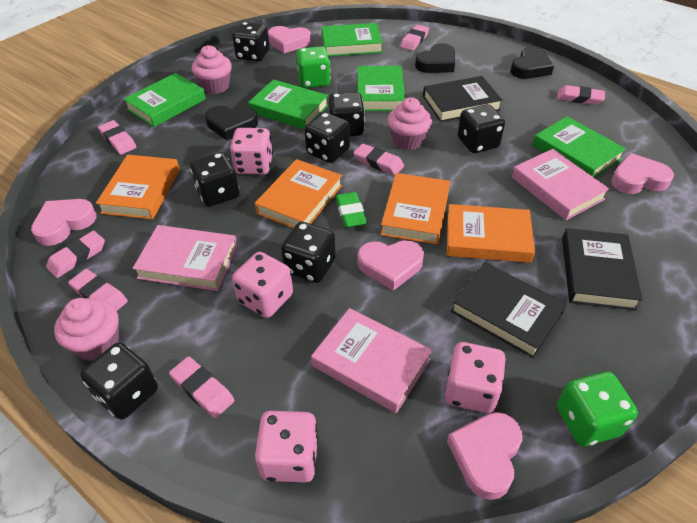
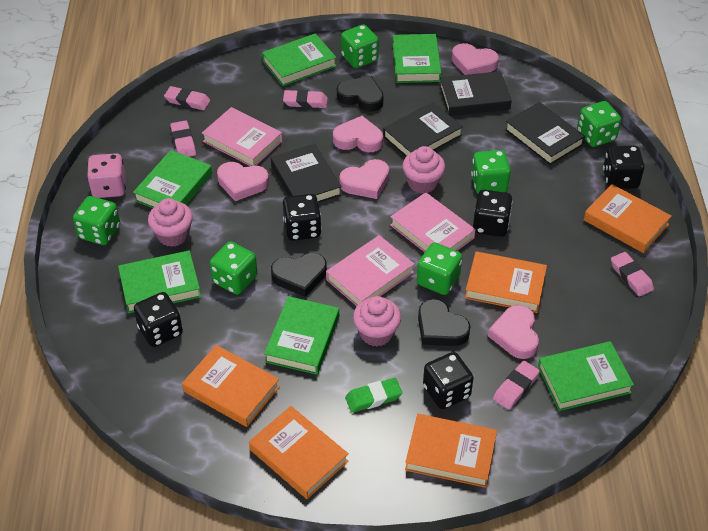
black book: [423,76,503,122] [451,262,567,358] [562,228,643,310] = 3 -> [271,144,342,203] [383,102,463,157] [439,71,512,116] [505,102,585,165] = 4
black dice: [80,343,158,420] [190,152,240,206] [232,22,269,62] [281,222,336,283] [304,112,350,163] [328,92,365,136] [458,104,505,153] = 7 -> [134,292,183,347] [283,194,322,241] [423,352,474,409] [473,190,513,237] [603,146,644,189] = 5
green book: [123,73,206,127] [248,79,329,129] [322,23,383,56] [357,66,405,111] [532,116,626,178] = 5 -> [118,250,201,313] [133,150,212,208] [262,33,337,86] [264,296,339,375] [393,34,441,83] [538,341,634,411] = 6
green dice: [296,46,331,88] [557,371,638,446] = 2 -> [73,196,121,245] [210,241,257,295] [341,25,379,68] [417,242,462,295] [471,150,511,194] [577,101,621,147] = 6
orange book: [96,155,180,219] [255,159,342,228] [381,173,450,245] [447,204,535,263] = 4 -> [182,345,280,427] [249,406,349,499] [405,414,497,488] [465,251,547,313] [584,184,672,253] = 5
pink dice: [230,128,273,175] [232,252,293,318] [255,411,318,483] [445,342,506,413] = 4 -> [87,153,126,198] = 1
pink eraser: [46,231,105,278] [68,269,128,311] [98,120,136,154] [169,356,235,418] [354,144,404,175] [400,25,429,51] [557,85,605,105] = 7 -> [164,86,210,110] [170,120,196,157] [283,90,328,108] [493,361,540,410] [611,252,654,297] = 5

